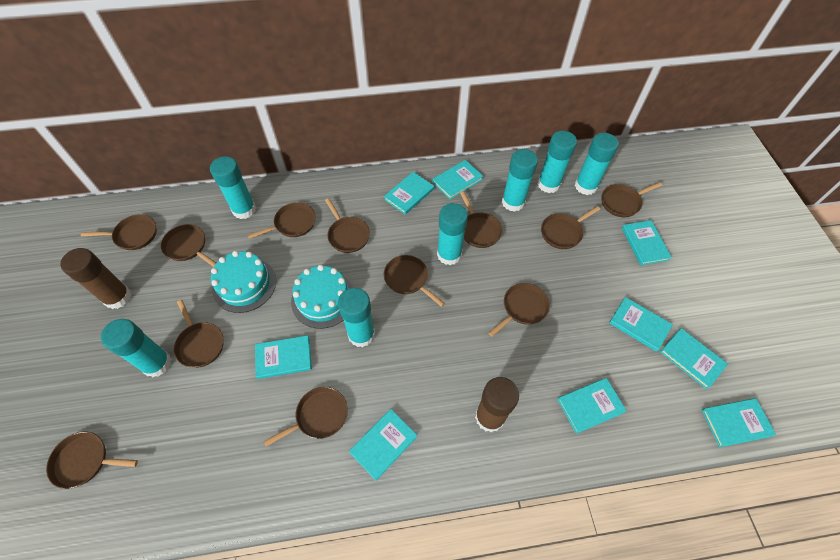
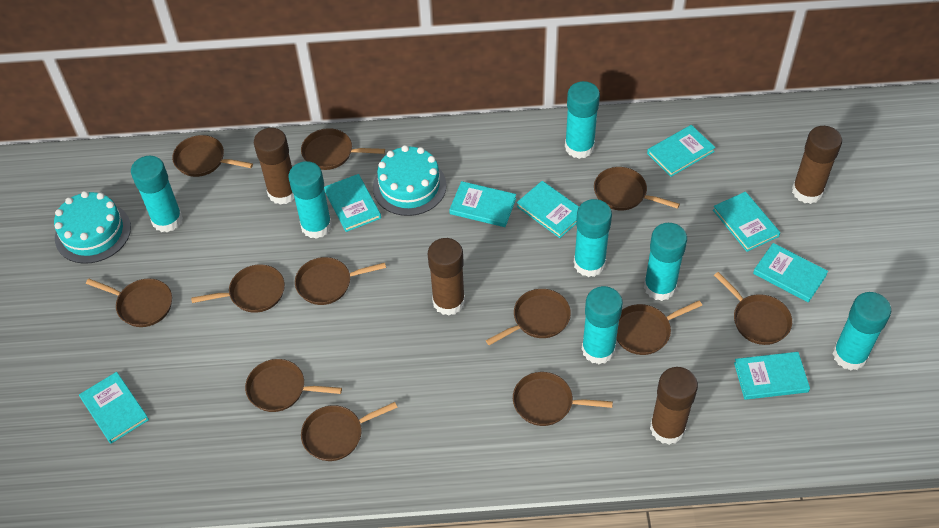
brown glue stick: [60,248,132,309] [475,377,519,433] = 2 -> [254,128,295,205] [428,238,465,316] [650,367,698,445] [792,126,842,204] = 4
turquoise book: [255,335,312,379] [349,409,417,481] [384,172,434,215] [432,160,483,199] [557,378,627,434] [609,297,673,352] [622,220,672,265] [660,328,728,389] [702,398,776,447] = 9 -> [79,372,149,444] [324,174,381,232] [449,181,516,227] [516,181,579,238] [647,125,715,177] [713,192,780,252] [734,352,810,400] [753,243,828,303] = 8

